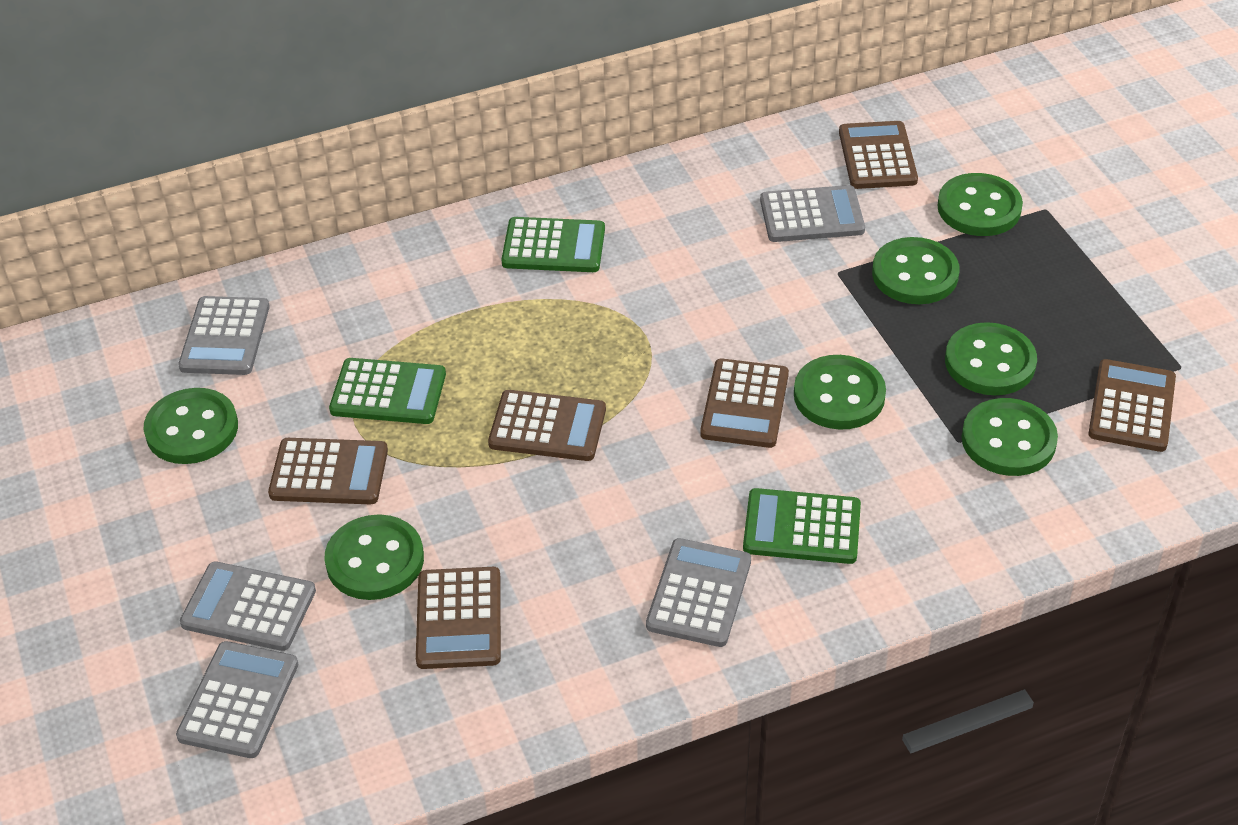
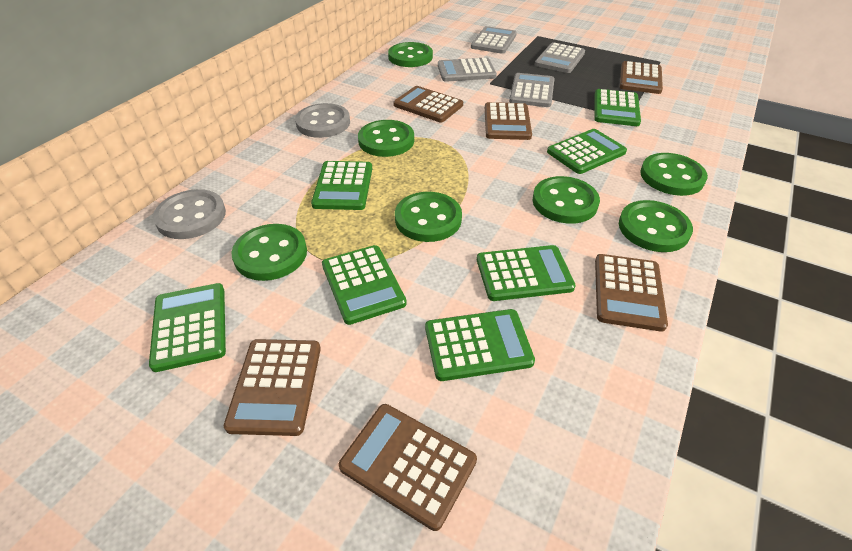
green calculator: [329,358,446,424] [501,217,605,272] [743,488,861,564] = 3 -> [149,283,226,372] [311,161,372,210] [322,245,407,325] [425,309,535,381] [477,245,576,301] [547,129,627,174] [595,89,641,126] = 7
grey button: none = 0 -> [153,189,226,239] [295,103,350,138] = 2
grey calculator: [176,641,298,758] [178,296,270,375] [180,561,316,651] [646,538,751,647] [760,185,865,242] = 5 -> [438,57,497,82] [471,26,517,54] [509,73,555,107] [535,42,585,73] = 4

